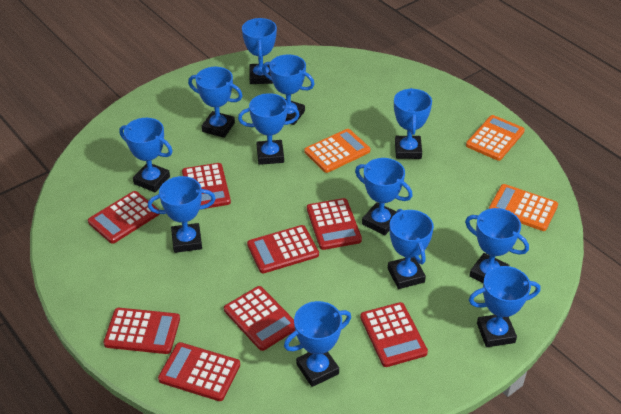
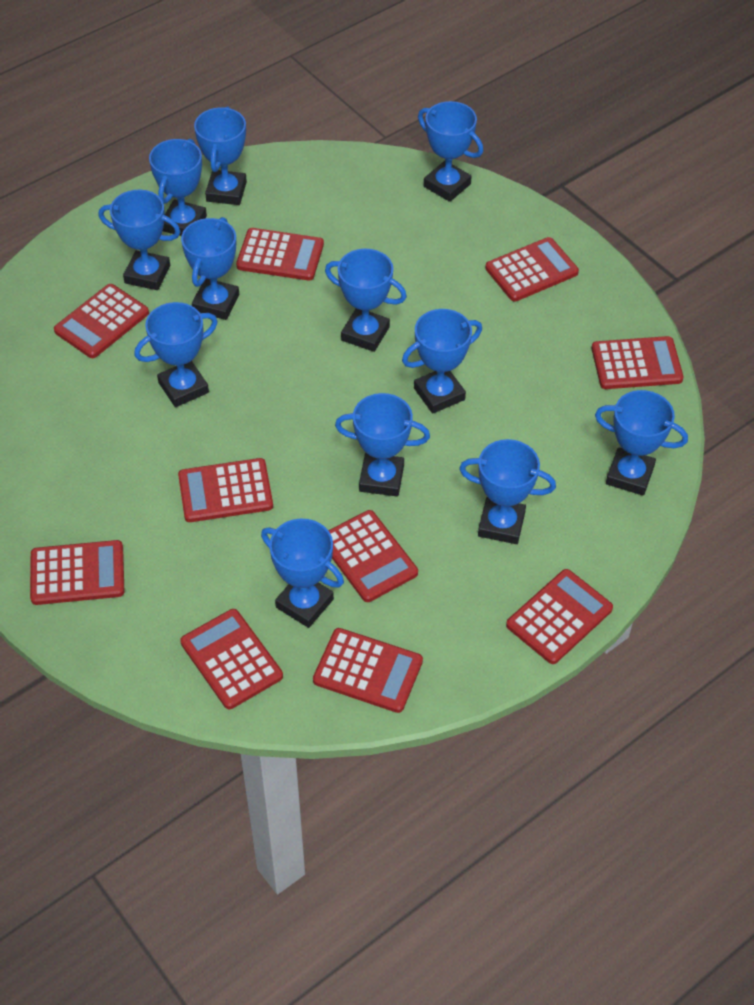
orange calculator: [304,129,370,173] [466,115,525,161] [489,184,558,231] = 3 -> none = 0
red calculator: [88,191,159,244] [103,308,180,354] [158,342,240,401] [182,163,231,209] [224,286,295,351] [247,225,319,273] [307,198,362,250] [360,302,428,367] = 8 -> [30,540,125,605] [54,284,149,358] [178,458,273,522] [180,609,283,709] [236,228,324,281] [313,628,423,713] [328,510,418,602] [485,237,579,302] [506,569,613,664] [592,336,684,389] = 10

